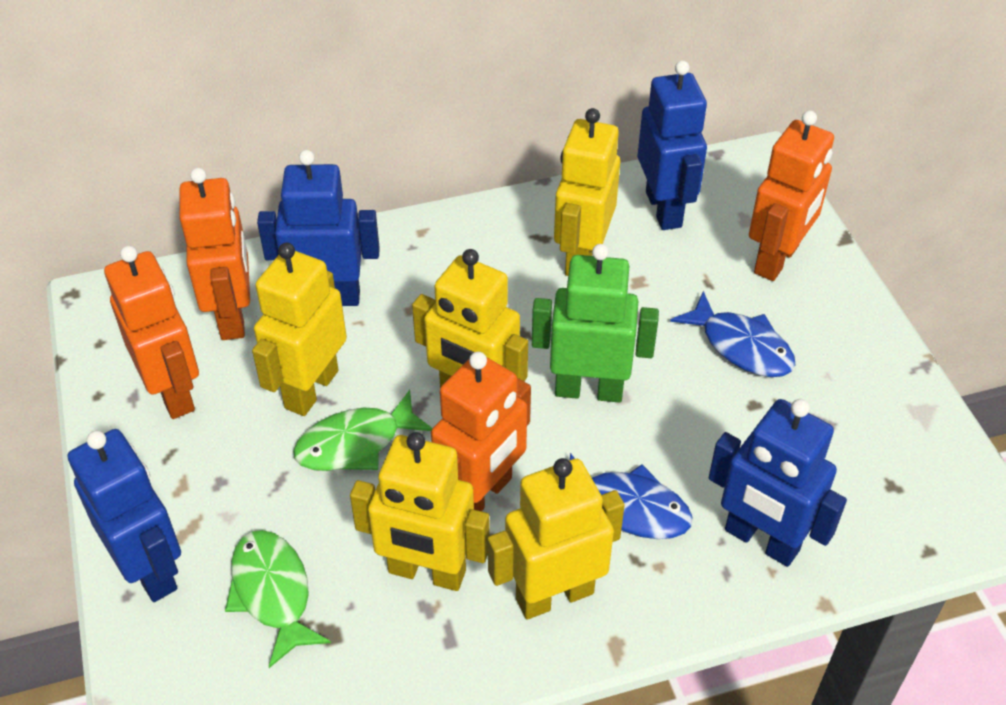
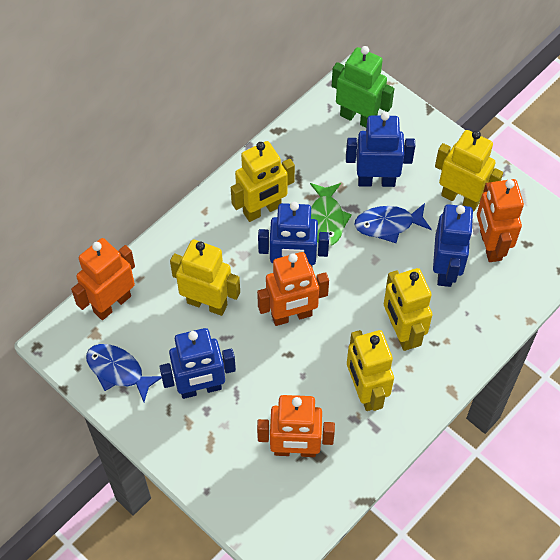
green fish: [225,530,331,668] [293,390,433,471] = 2 -> [310,183,352,246] = 1

